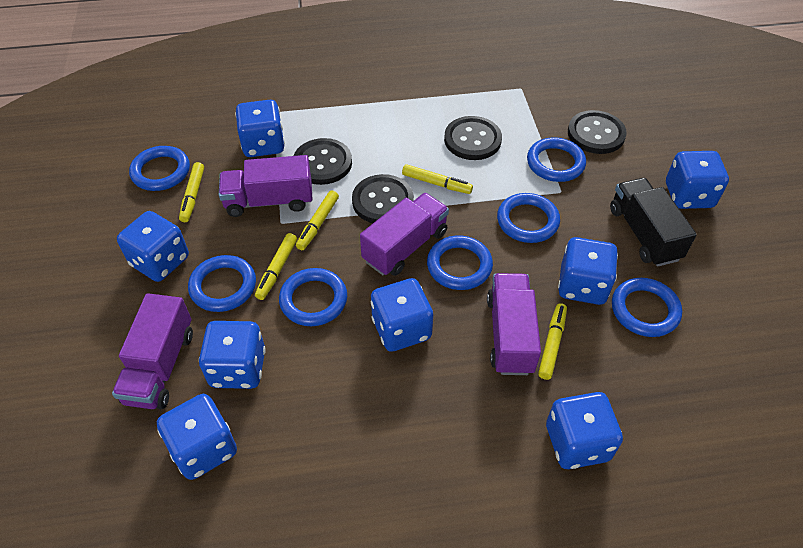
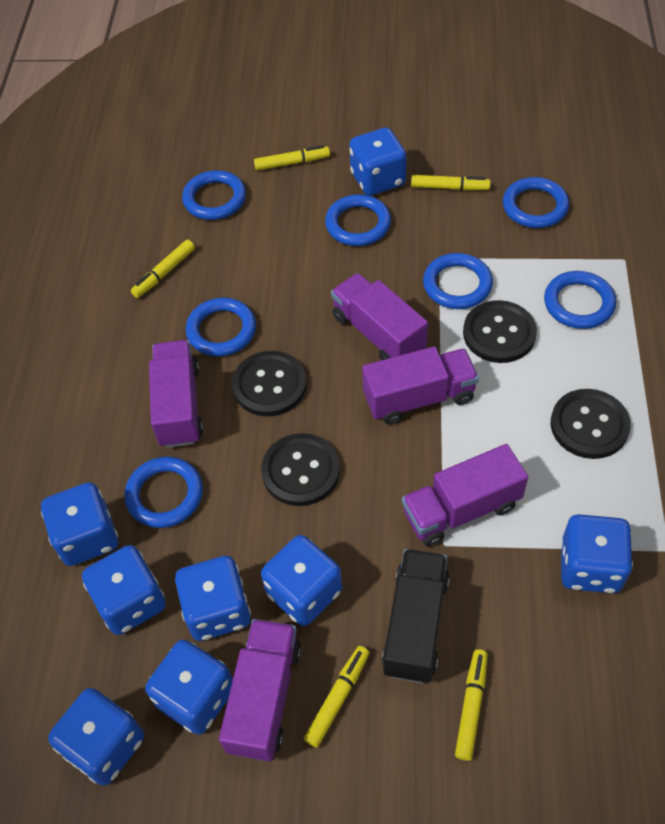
purple truck: [112,293,193,409] [219,155,313,217] [360,193,449,276] [487,273,541,375] = 4 -> [149,340,203,448] [219,619,302,761] [331,273,428,360] [362,346,479,424] [402,444,528,547] = 5

